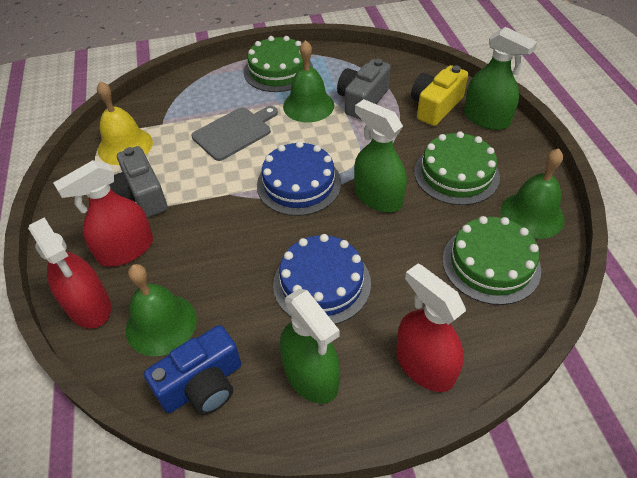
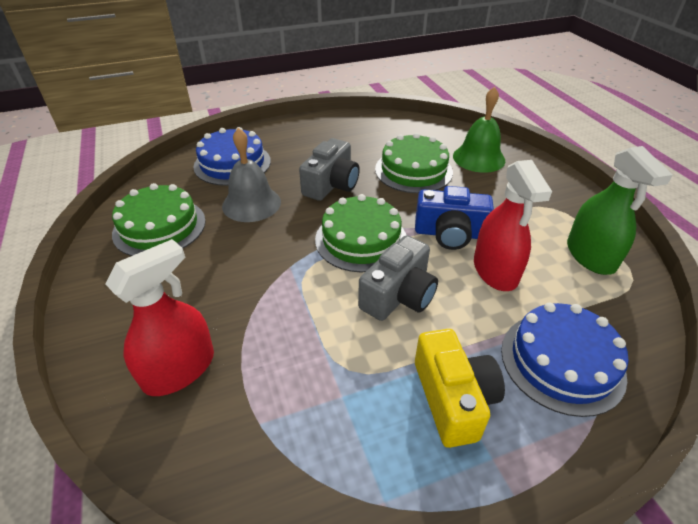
green bell: [126,264,197,356] [283,40,334,123] [500,148,565,239] = 3 -> [453,87,505,173] = 1
green spray bottle: [280,289,340,404] [354,99,407,213] [464,27,537,130] = 3 -> [567,146,673,275] = 1
grey bell: none = 0 -> [222,128,281,222] = 1
grey cutting board: [192,106,278,161] = 1 -> none = 0
red spray bottle: [28,217,111,329] [53,160,153,267] [396,263,466,392] = 3 -> [105,239,214,396] [474,160,552,291] = 2
yellow bell: [97,81,153,165] = 1 -> none = 0

